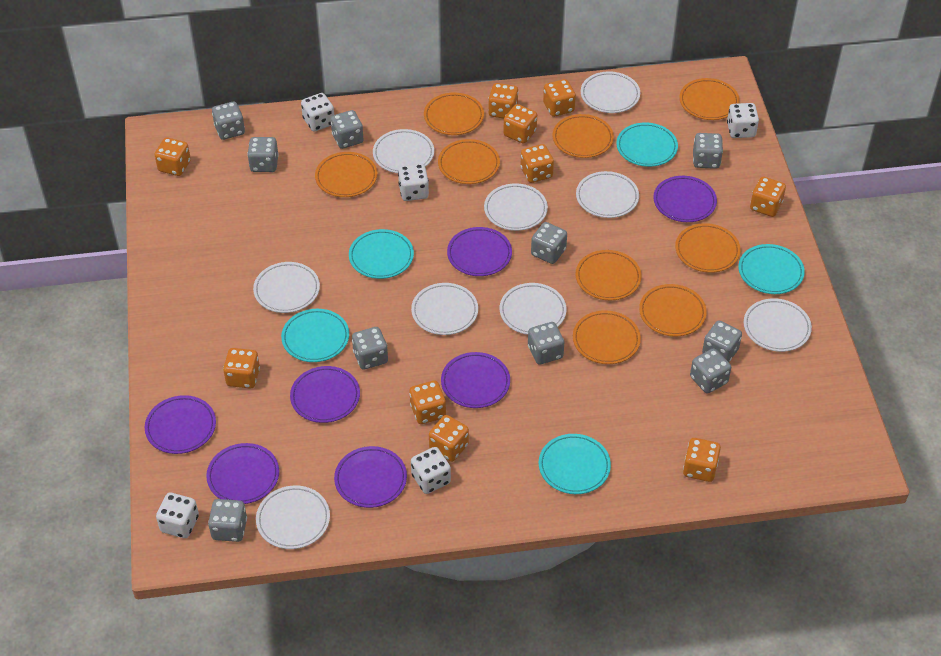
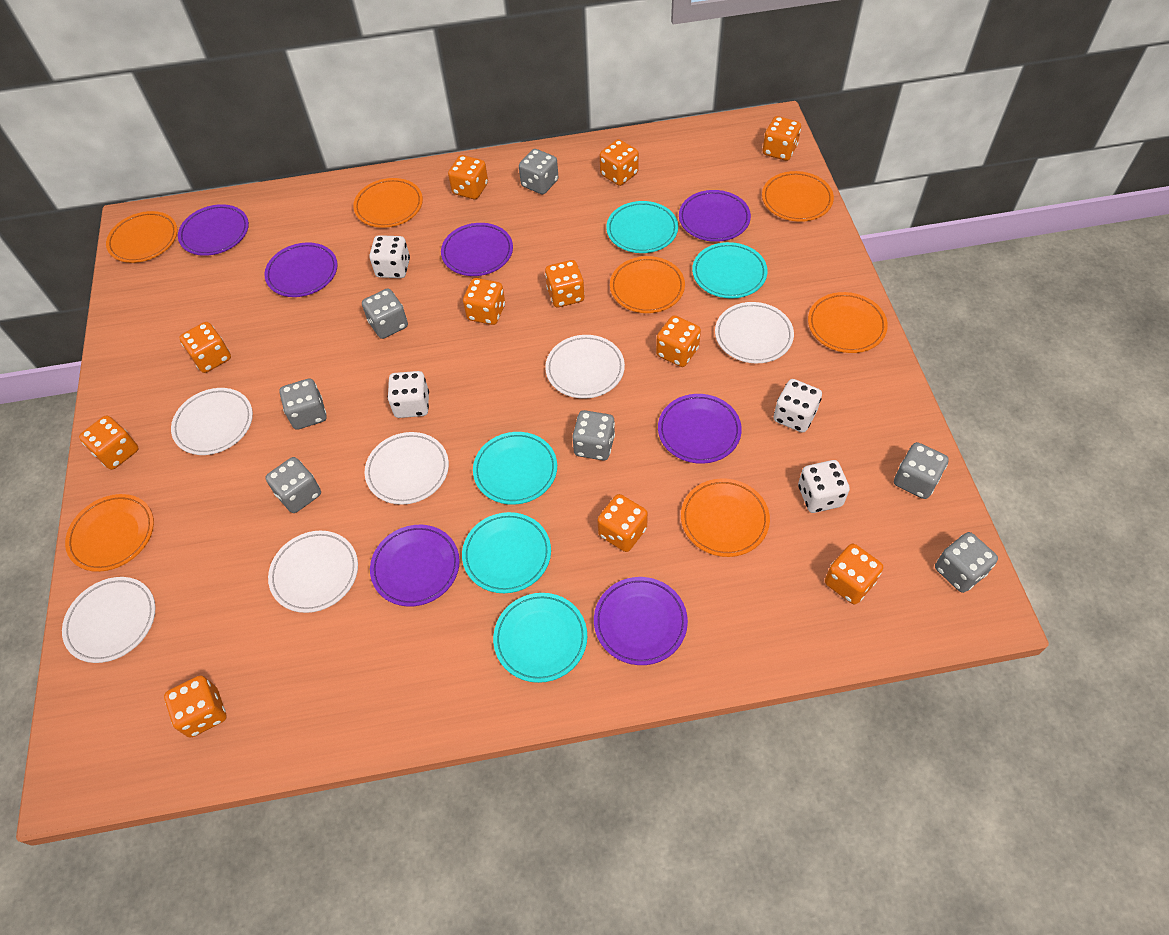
grey dice: [208,499,247,542] [212,102,245,140] [247,137,279,172] [331,110,364,149] [352,327,388,370] [528,322,564,365] [531,222,567,264] [690,348,731,393] [693,133,723,169] [702,320,742,362] = 10 -> [265,457,321,513] [280,378,327,430] [362,288,408,339] [519,149,558,194] [572,410,615,460] [894,442,949,499] [935,532,998,593] = 7
orange dice: [155,137,191,176] [223,348,260,388] [409,381,446,424] [429,415,469,462] [488,83,519,119] [503,104,537,144] [520,144,554,183] [543,79,576,117] [683,438,721,482] [750,177,786,217] = 10 -> [79,416,139,470] [164,675,226,737] [179,322,231,373] [448,155,488,199] [463,278,505,325] [545,260,585,308] [597,494,648,552] [600,139,639,186] [656,315,701,367] [763,116,801,161] [825,544,883,604] = 11
orange plate: [315,152,377,197] [424,93,484,135] [438,139,500,184] [553,114,614,158] [573,310,641,364] [576,250,641,300] [639,284,707,336] [675,223,741,273] [679,78,740,120] = 9 -> [65,494,154,572] [106,211,177,263] [353,178,423,228] [610,256,685,313] [681,478,770,557] [762,171,834,222] [808,292,888,353] = 7
white dice: [156,493,199,538] [301,93,334,132] [398,163,429,201] [411,447,451,494] [727,103,759,138] = 5 -> [369,235,410,278] [388,371,429,418] [773,379,822,432] [798,460,850,513] = 4
white plate: [253,262,320,313] [256,485,330,549] [373,129,434,173] [411,283,478,335] [484,183,548,231] [500,283,566,335] [576,171,639,218] [581,71,640,113] [744,299,812,352] = 9 -> [62,577,156,663] [171,388,253,455] [268,531,358,613] [365,432,449,505] [545,335,625,399] [715,302,794,363] = 6

